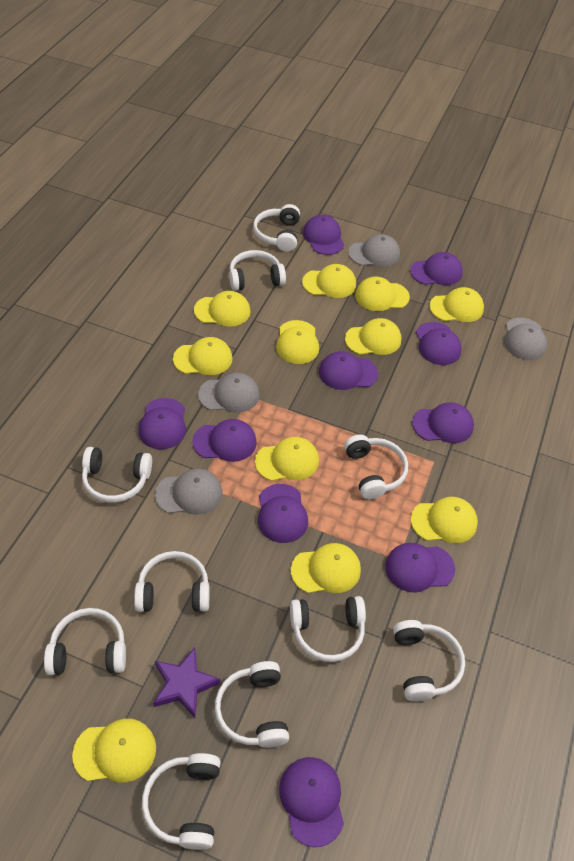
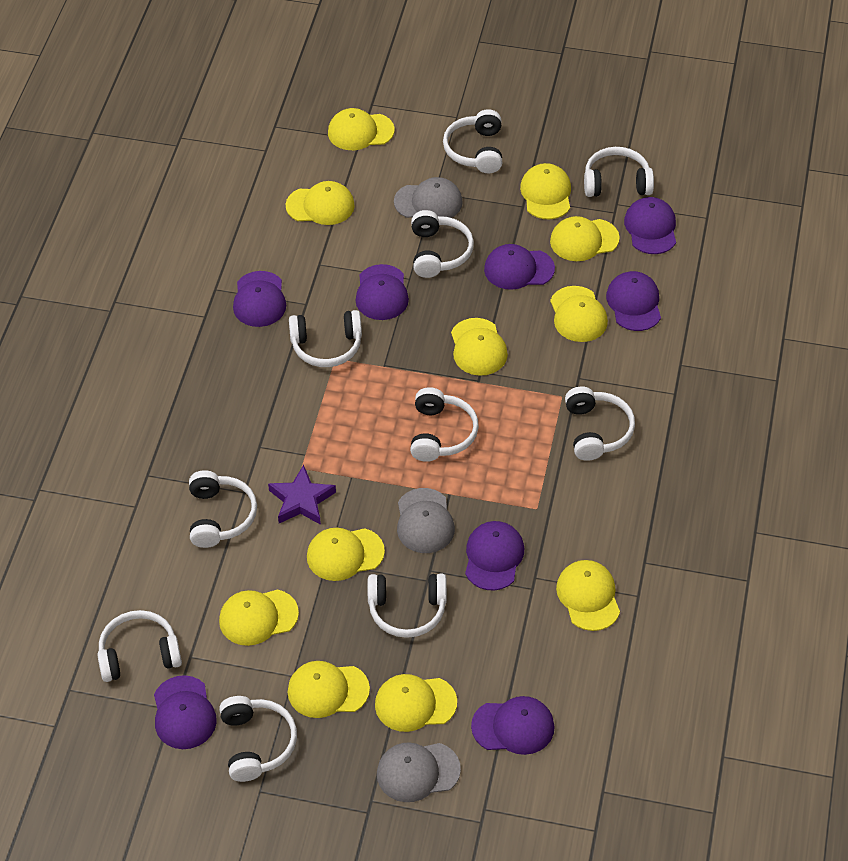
grey cap: [155,469,222,514] [198,373,260,413] [348,234,400,267] [504,318,547,360] = 4 -> [377,742,461,802] [394,177,463,218] [397,488,455,553] = 3
purple cap: [138,398,186,450] [192,419,257,462] [258,484,308,543] [279,757,344,847] [303,215,345,255] [319,351,378,390] [385,543,455,593] [410,252,463,285] [412,402,474,443] [416,322,462,365] = 10 -> [154,675,217,749] [233,271,286,327] [355,264,409,320] [465,521,524,590] [471,696,555,755] [484,244,555,290] [606,271,661,331] [624,197,676,254] = 8

